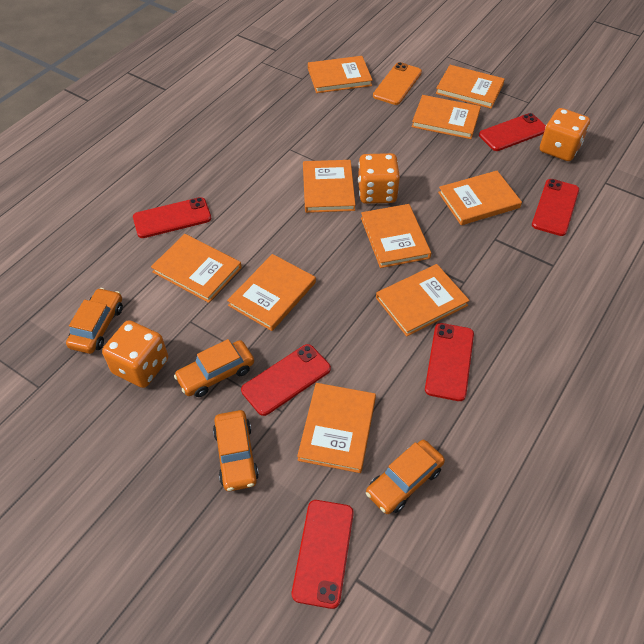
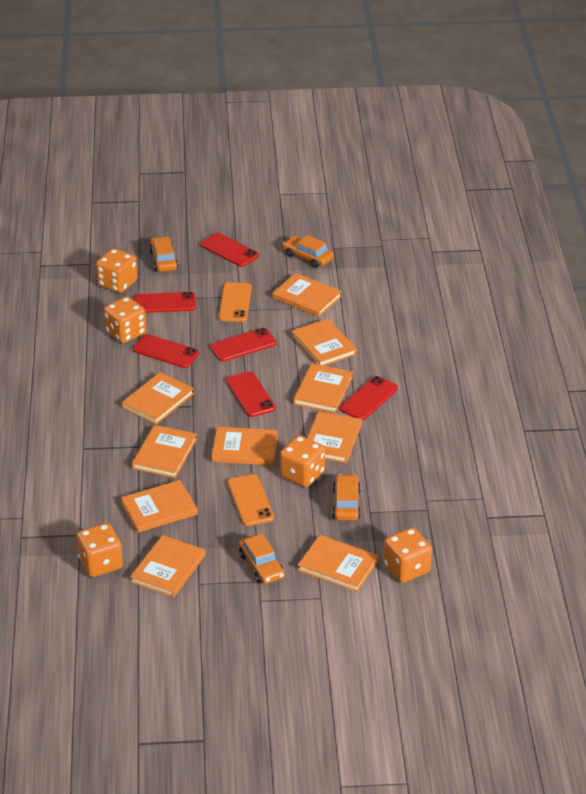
orange dice: [102,320,168,388] [358,153,400,204] [540,108,590,161] = 3 -> [76,523,123,577] [96,249,137,293] [104,296,146,343] [280,435,325,487] [383,527,432,583] = 5
orange phone: [373,62,422,105] = 1 -> [218,282,252,322] [227,474,274,526] = 2

